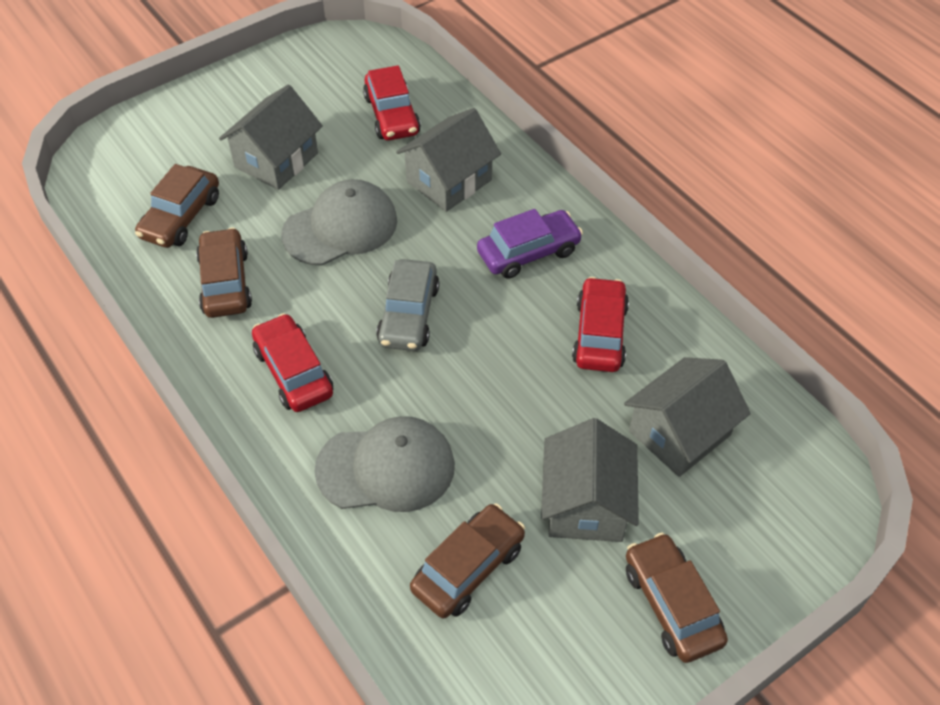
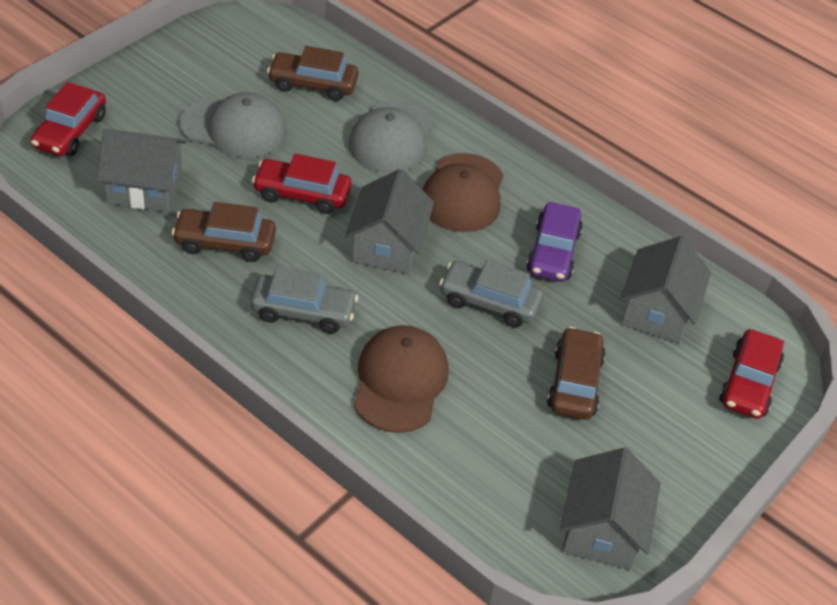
brown cap: none = 0 -> [353,325,449,433] [422,153,503,232] = 2
brown car: [135,164,219,248] [196,228,252,318] [410,504,525,618] [626,533,728,663] = 4 -> [172,202,276,262] [267,46,358,101] [547,327,606,420] = 3
grey car: [376,259,439,351] = 1 -> [251,266,358,334] [439,260,544,327] = 2

